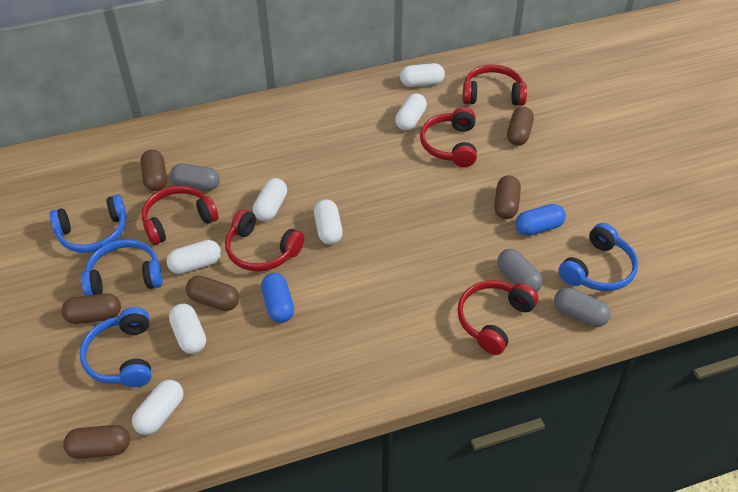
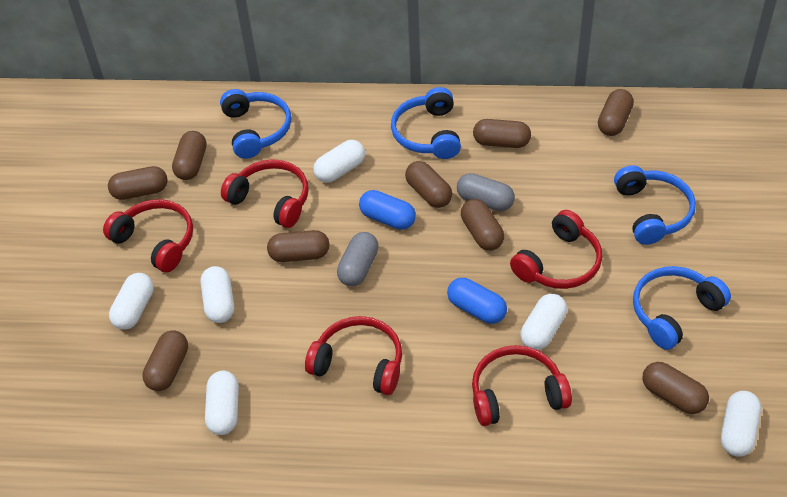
brown capsule: [61,294,121,324] [63,425,130,459] [140,150,167,191] [186,276,239,311] [494,176,521,219] [507,107,534,146] = 6 -> [108,166,167,200] [142,330,188,391] [172,131,206,180] [267,230,330,262] [405,161,452,208] [461,199,504,250] [473,119,531,148] [598,89,634,136] [642,362,709,414] = 9
grey capsule: [170,164,220,191] [497,249,543,292] [554,288,611,327] = 3 -> [337,232,379,286] [457,173,515,211] = 2
white capsule: [132,380,184,435] [166,240,221,274] [169,304,206,354] [253,178,287,221] [314,199,343,245] [395,93,427,131] [400,63,445,87] = 7 -> [109,273,154,330] [201,266,234,323] [205,371,239,435] [313,140,365,183] [520,294,567,350] [721,391,761,457] = 6

